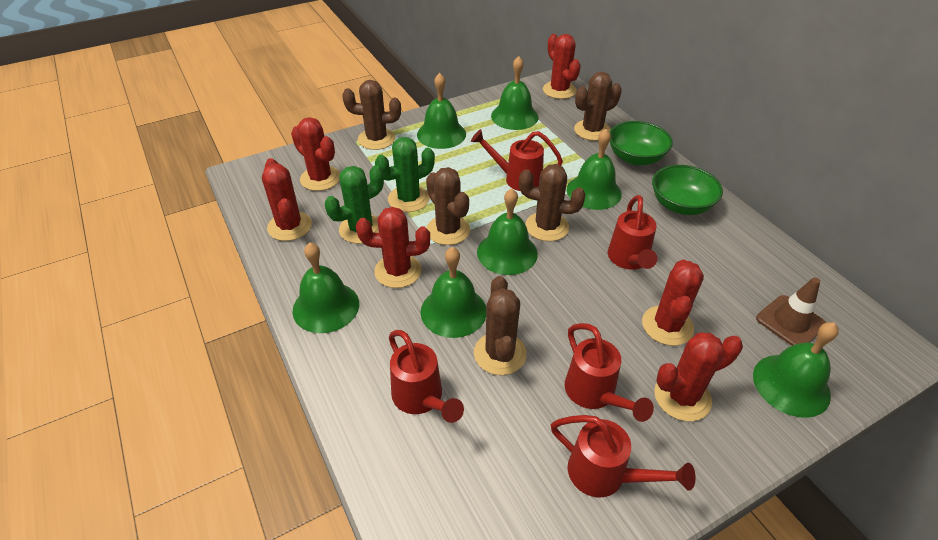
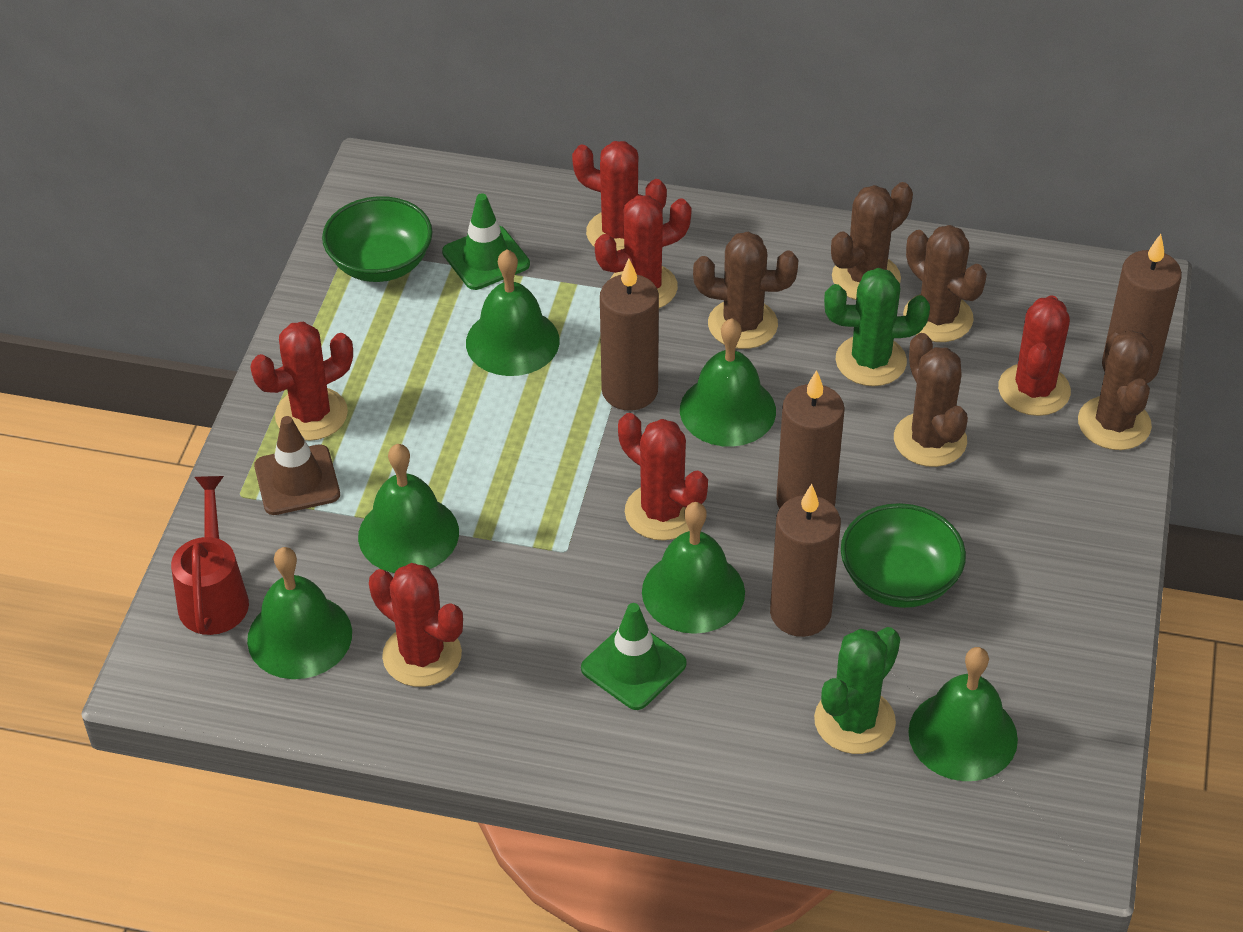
brown candle: none = 0 -> [600,259,659,411] [770,484,841,637] [776,370,845,509] [1102,234,1182,383] = 4
green bell: [293,242,359,333] [417,73,466,149] [420,247,486,338] [477,188,538,275] [491,56,538,130] [567,128,622,210] [753,322,838,418] = 7 -> [247,547,352,679] [358,444,459,573] [466,250,560,376] [642,502,745,634] [680,318,776,447] [908,647,1018,781] = 6
green traffic cone: none = 0 -> [442,194,530,290] [581,603,687,710] = 2
red watering can: [389,330,464,423] [471,129,563,191] [551,415,696,497] [565,323,654,422] [608,195,657,270] = 5 -> [171,476,249,635] = 1

